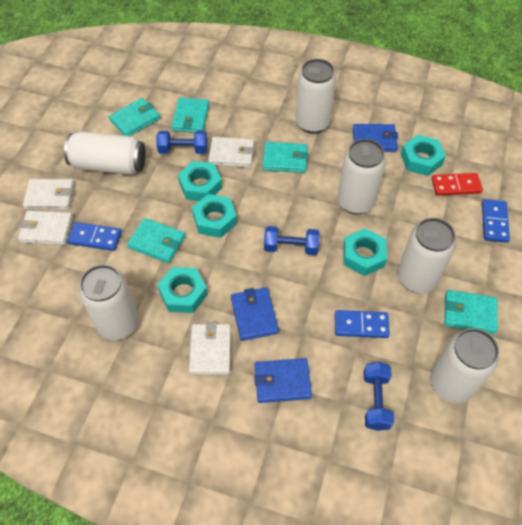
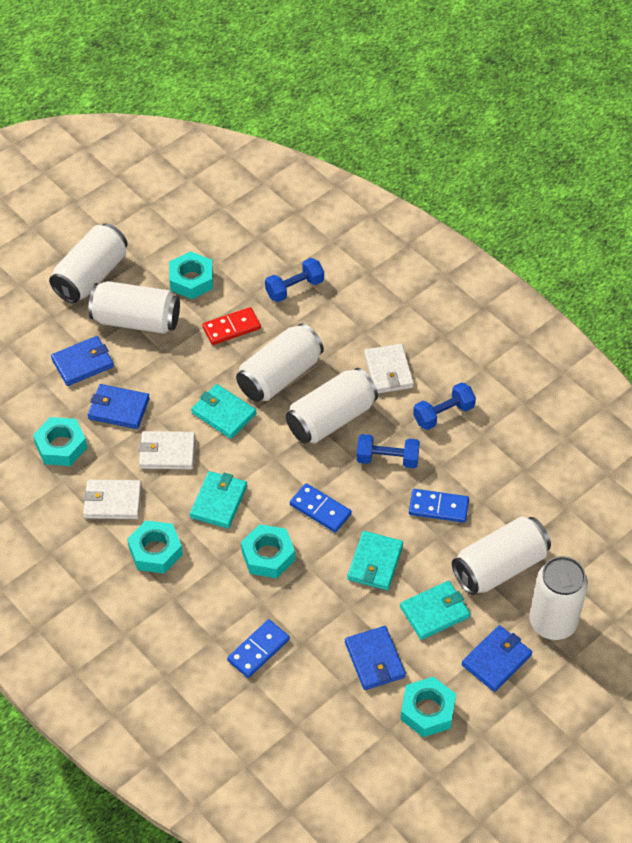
blue wallet: [231,287,279,341] [254,358,312,403] [353,124,398,152] = 3 -> [51,336,114,386] [88,384,150,429] [345,626,406,690] [462,625,532,692] = 4
turquoise wallet: [109,98,160,136] [127,218,185,263] [171,98,209,133] [263,142,308,173] [444,290,498,334] = 5 -> [190,471,247,529] [191,384,256,439] [347,531,403,590] [400,581,470,640] = 4
white wallet: [18,211,73,245] [23,179,75,210] [189,322,231,375] [208,137,254,168] = 4 -> [83,480,142,519] [138,431,195,469] [364,344,414,394] = 3

